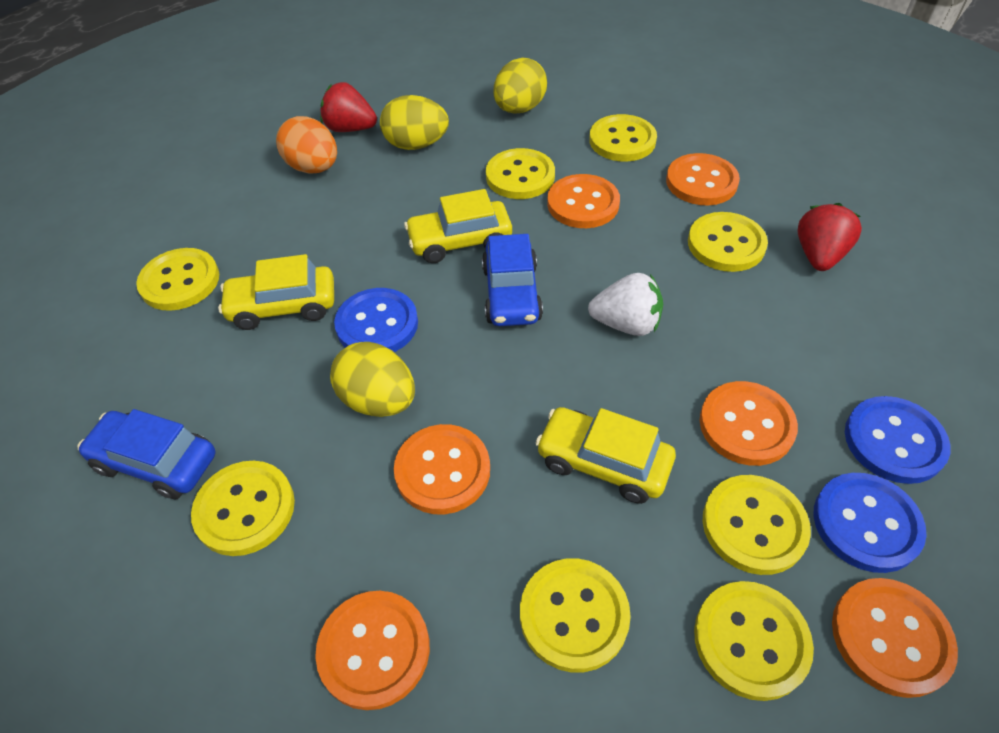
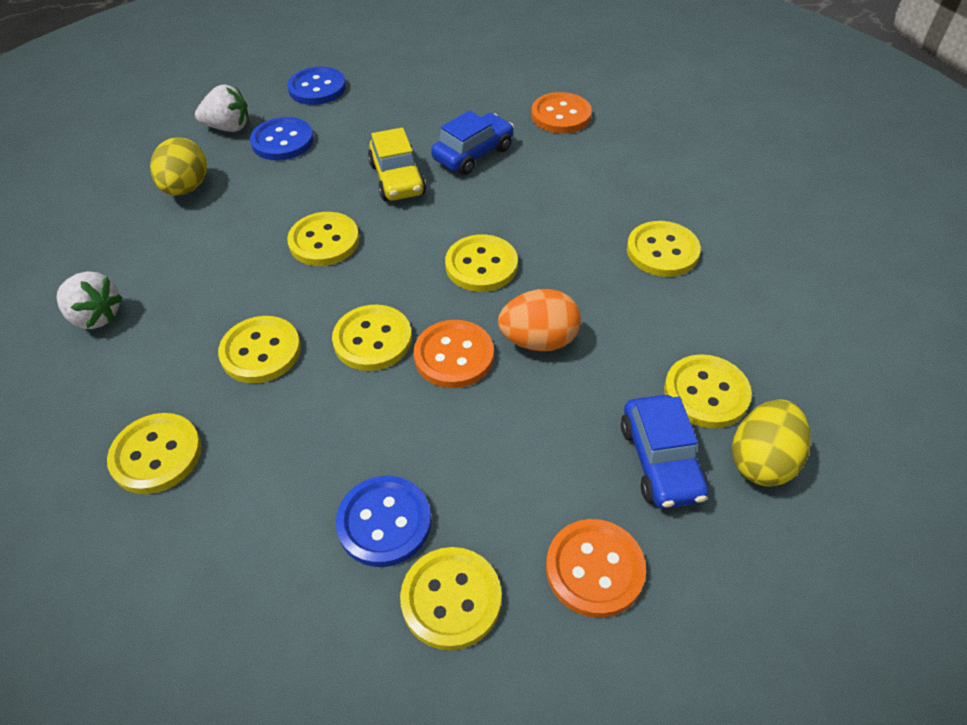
orange button: [315,591,430,710] [394,424,490,514] [547,174,620,228] [666,153,740,205] [699,381,798,466] [832,578,958,698] = 6 -> [413,320,494,388] [531,92,592,133] [546,519,646,618] = 3
red strawberry: [320,82,377,132] [797,203,862,271] = 2 -> none = 0
white strawberry: [588,273,663,336] = 1 -> [57,271,123,329] [195,84,249,132] = 2
yellow car: [218,254,334,330] [404,189,512,263] [535,407,676,504] = 3 -> [368,127,426,201] = 1
yellow egg: [330,342,415,417] [380,95,449,150] [494,58,547,114] = 3 -> [150,137,207,196] [732,399,811,487] = 2

